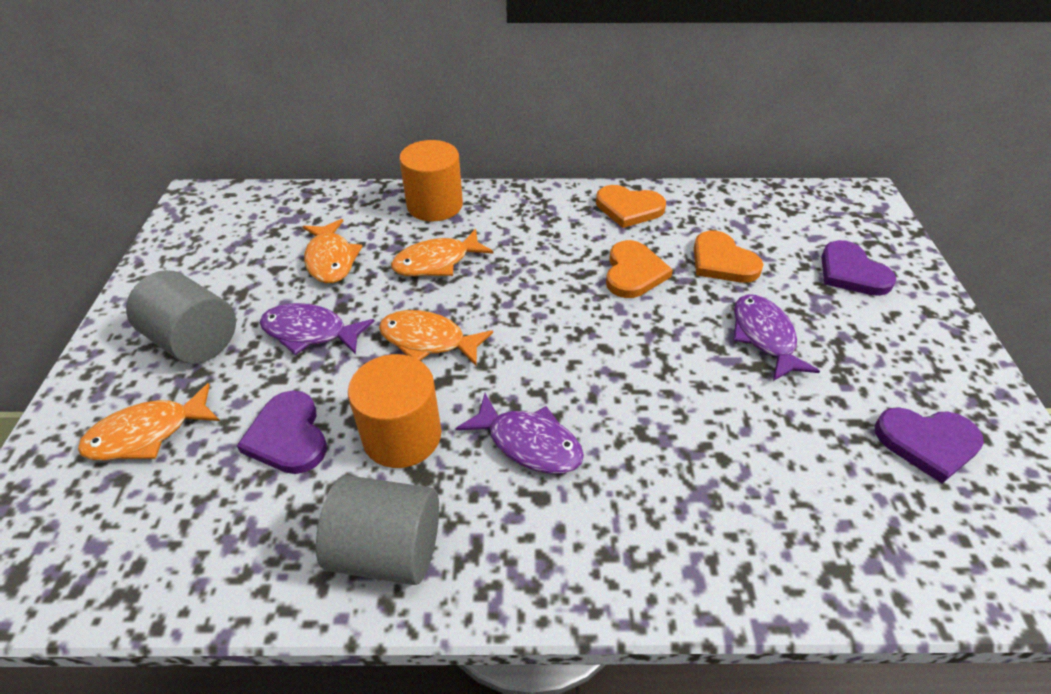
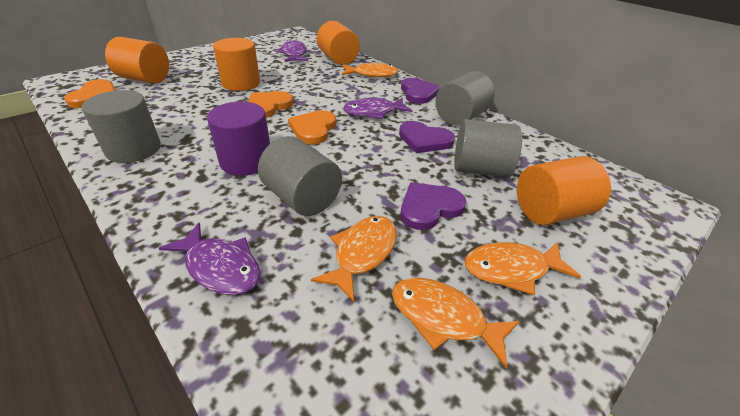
grey cylinder: [126,270,236,364] [316,475,439,585] = 2 -> [82,90,161,163] [258,136,342,216] [435,71,495,126] [454,119,522,178] = 4
orange cylinder: [348,354,441,468] [399,140,463,221] = 2 -> [105,37,169,84] [213,38,260,91] [317,21,360,65] [517,156,611,225] = 4
purple cylinder: none = 0 -> [207,101,270,176] = 1

